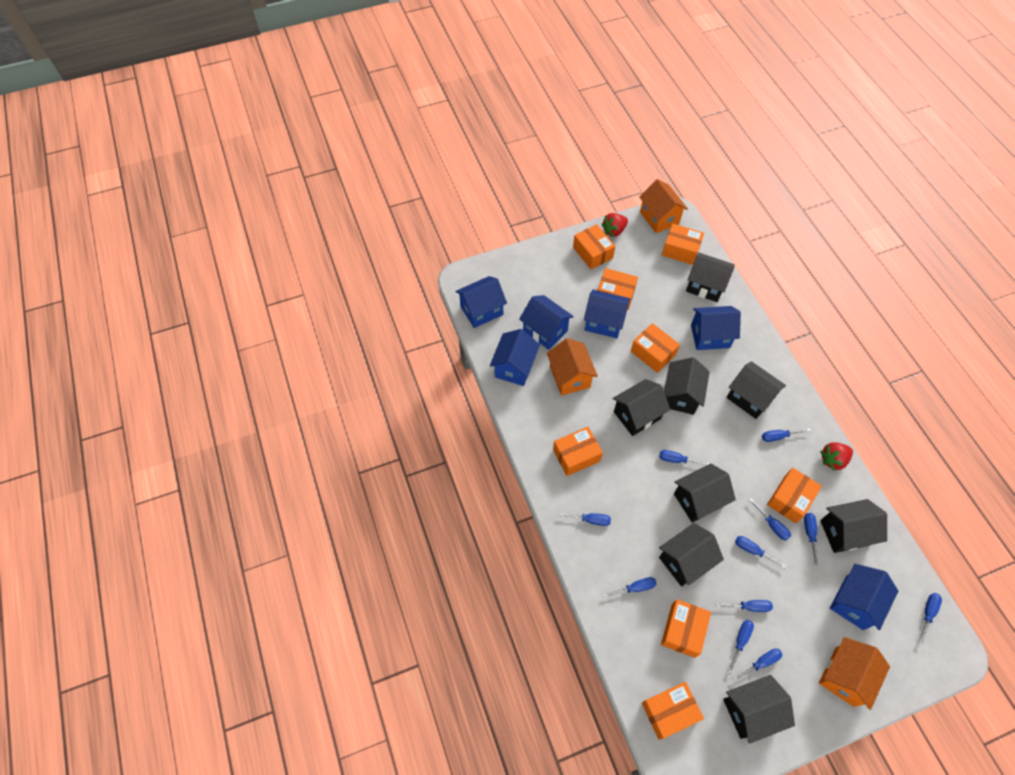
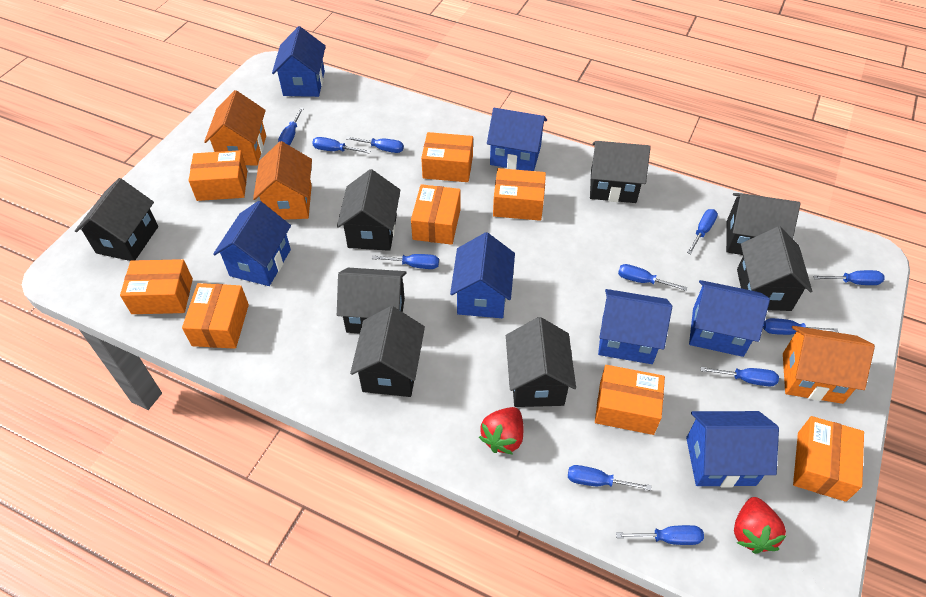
blue house: [456,276,507,328] [490,329,540,386] [519,295,574,350] [584,290,630,338] [691,306,741,350] [830,564,898,630] = 6 -> [213,201,291,286] [272,26,326,97] [450,232,515,318] [487,108,547,171] [598,289,672,364] [686,411,779,487] [689,280,770,357] = 7

